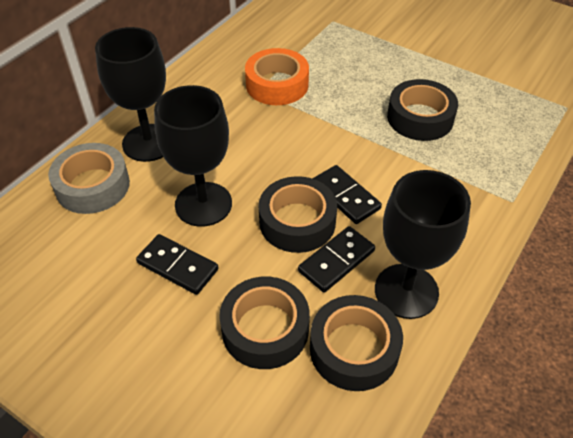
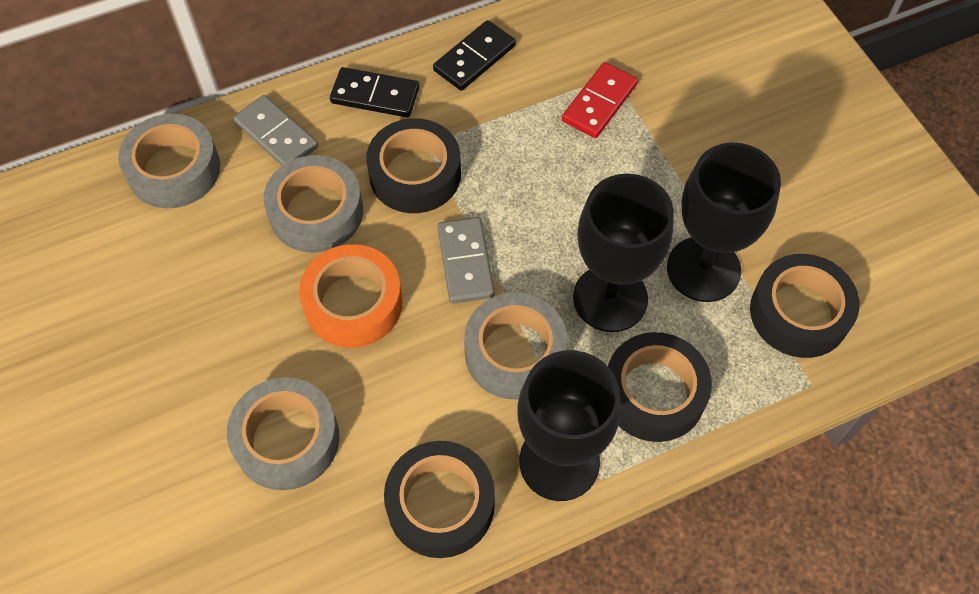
black domino: [136,234,218,295] [298,226,375,293] [312,165,382,224] = 3 -> [330,67,419,117] [433,20,516,91] = 2
grey domino: none = 0 -> [233,95,318,166] [437,217,495,304] = 2
grey tape: [48,143,130,214] = 1 -> [118,114,220,208] [227,377,339,490] [264,155,363,253] [464,293,567,400] = 4
red domino: none = 0 -> [562,62,638,138] = 1

